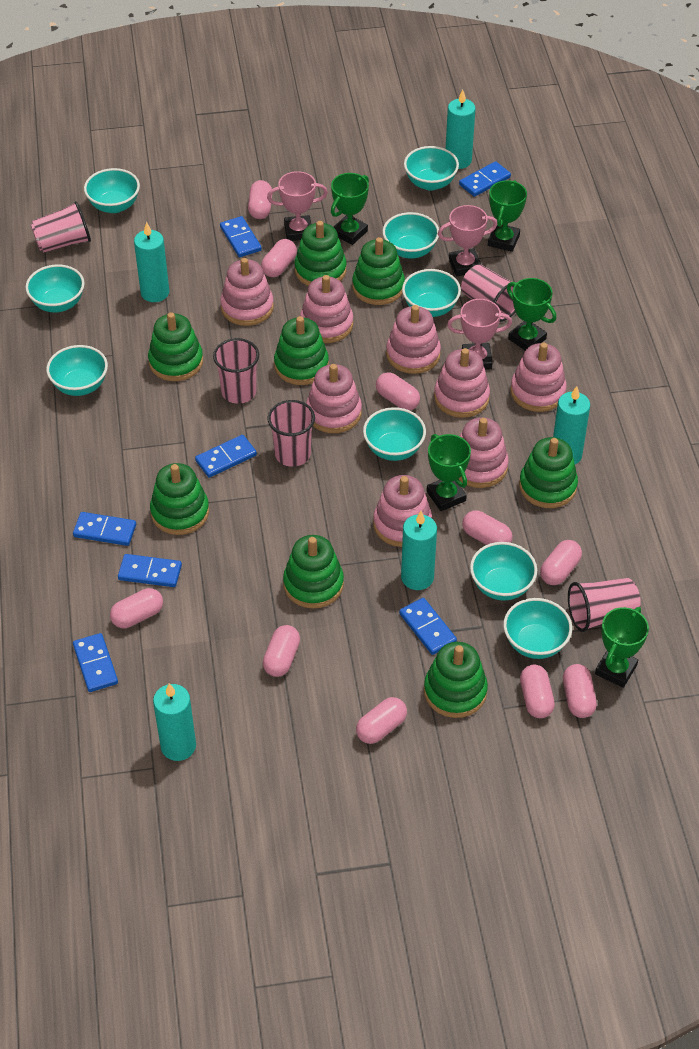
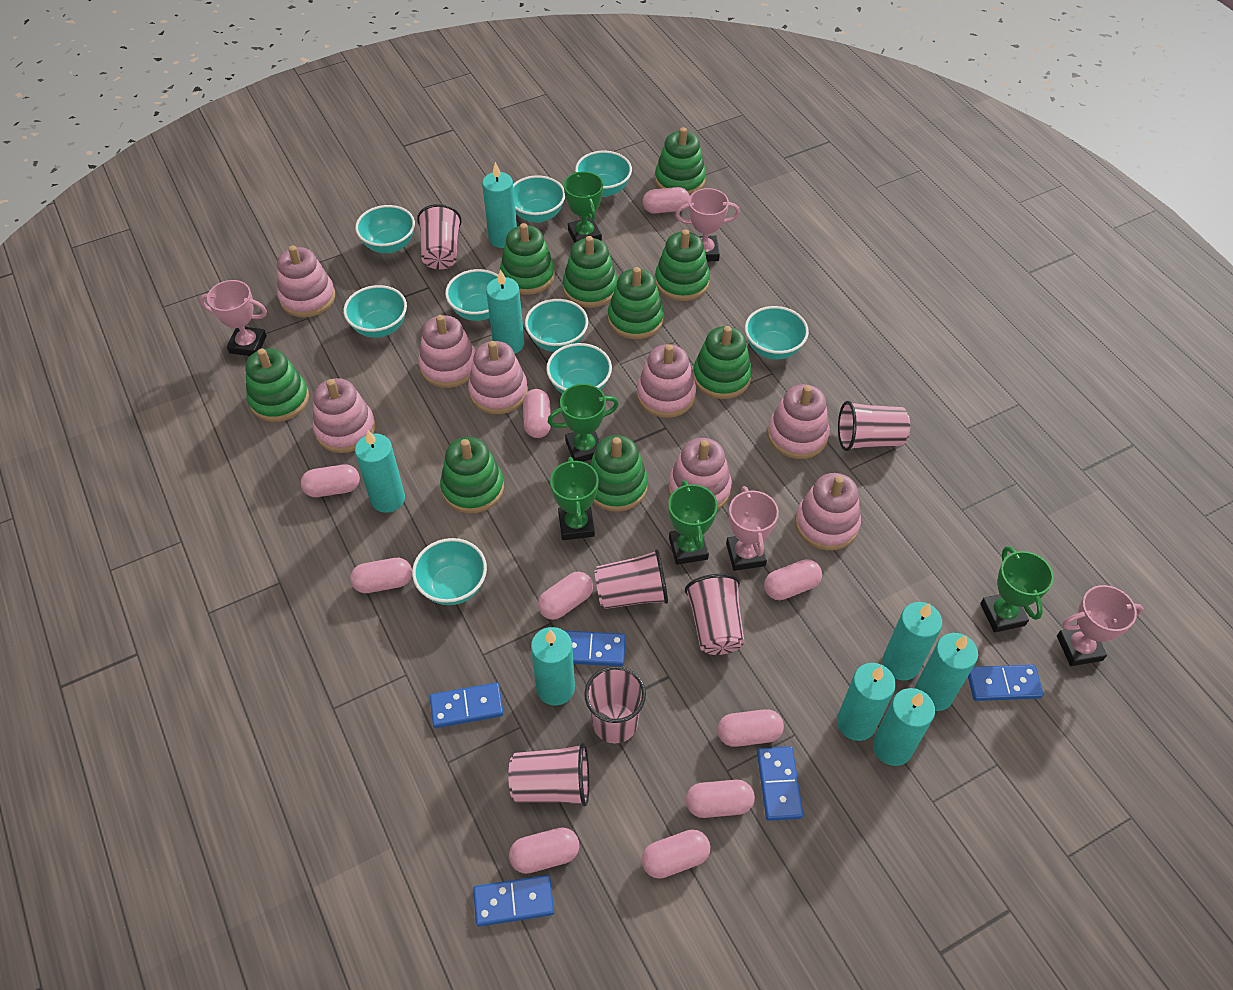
blue domino: [73,512,136,546] [73,633,118,692] [118,554,182,587] [195,435,257,478] [220,216,262,257] [399,598,457,655] [459,161,511,197] = 7 -> [430,683,504,728] [473,875,554,927] [564,630,626,666] [757,746,803,821] [968,665,1044,701] = 5
green stacking toy: [148,312,203,381] [150,463,209,535] [274,316,329,385] [283,535,344,608] [295,221,347,286] [352,237,405,305] [424,642,488,718] [519,437,578,508] = 8 -> [245,348,309,422] [440,437,504,514] [500,223,555,295] [563,236,618,308] [590,435,648,512] [608,267,664,339] [655,127,706,196] [655,229,710,301] [693,326,752,399] = 9
pink cup: [31,201,91,253] [213,338,259,404] [268,400,315,467] [461,265,515,322] [568,578,641,632] = 5 -> [417,204,462,269] [508,743,589,807] [584,666,646,744] [594,549,668,609] [685,574,744,655] [838,401,910,451] = 6
pink trophy: [267,171,328,241] [438,205,497,276] [447,299,512,370] = 3 -> [199,280,267,356] [675,188,740,262] [726,486,779,571] [1057,585,1144,666] = 4
turquoise candle: [134,222,169,302] [153,683,196,761] [401,511,437,590] [446,90,476,169] [553,386,590,465] = 5 -> [355,430,405,513] [482,162,517,248] [486,269,524,354] [531,627,575,706] [837,663,896,741] [873,688,935,766] [882,602,942,681] [915,633,978,711] = 8

